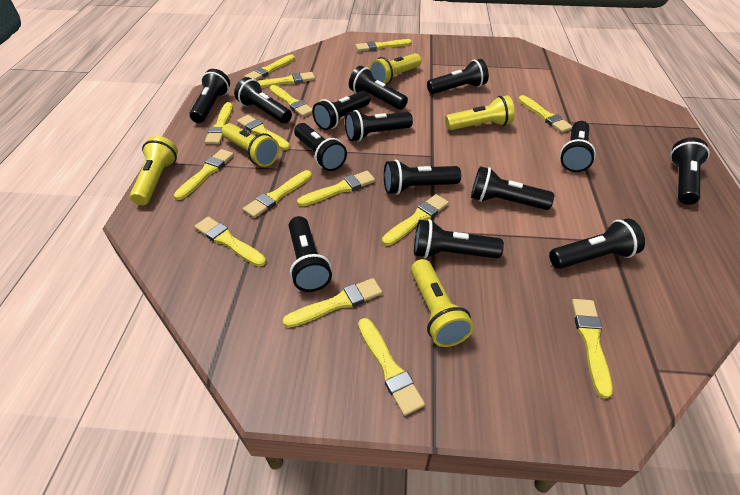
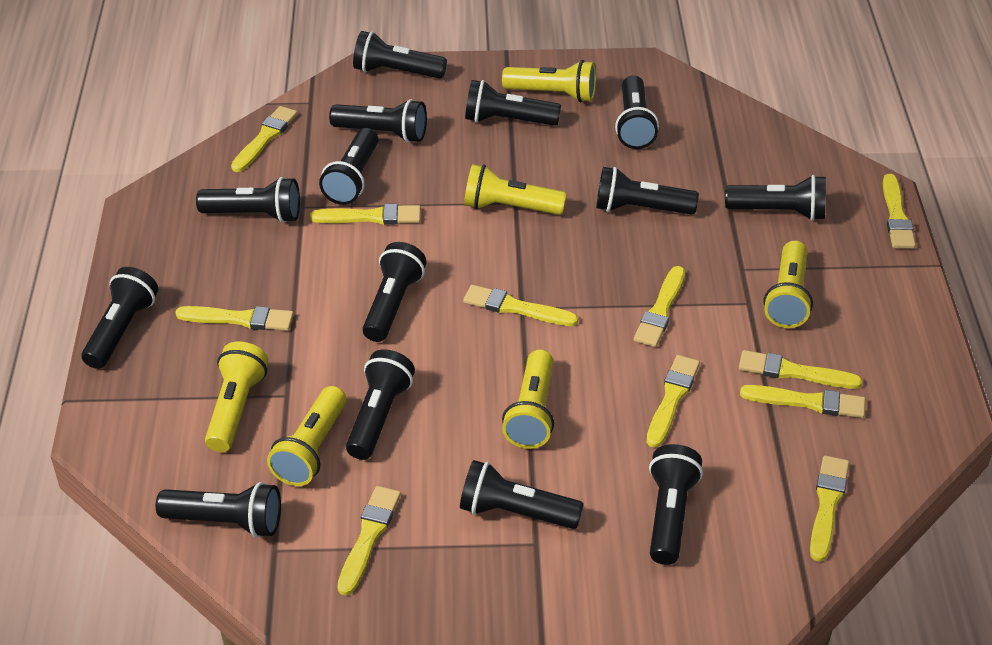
yellow brush: [174,149,234,200] [195,217,266,267] [205,102,233,144] [237,115,290,150] [243,170,312,218] [244,55,295,80] [258,72,315,88] [270,85,312,117] [283,278,382,328] [297,171,375,206] [356,39,412,51] [358,318,425,416] [382,194,449,246] [518,95,572,133] [572,299,613,399] = 15 -> [175,306,294,331] [231,106,297,172] [310,204,421,224] [337,486,401,596] [463,285,578,326] [634,266,685,347] [646,355,700,448] [739,350,862,389] [740,385,866,418] [810,455,849,562] [883,174,916,248] = 11
yellow flashlight: [130,136,178,205] [222,123,279,167] [370,53,422,85] [411,259,474,347] [445,95,515,130] = 5 -> [205,341,268,452] [267,386,346,486] [464,164,567,215] [502,60,596,103] [502,350,554,449] [764,241,813,328] = 6

